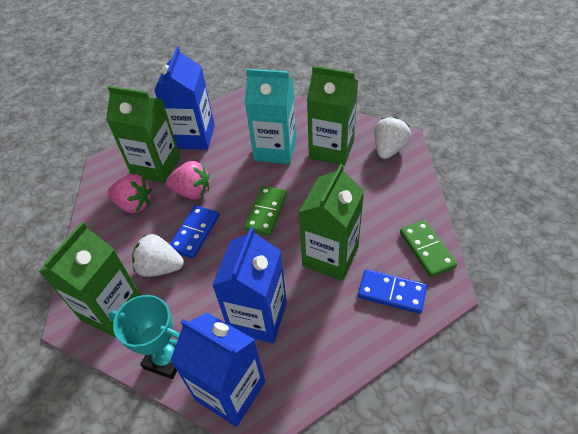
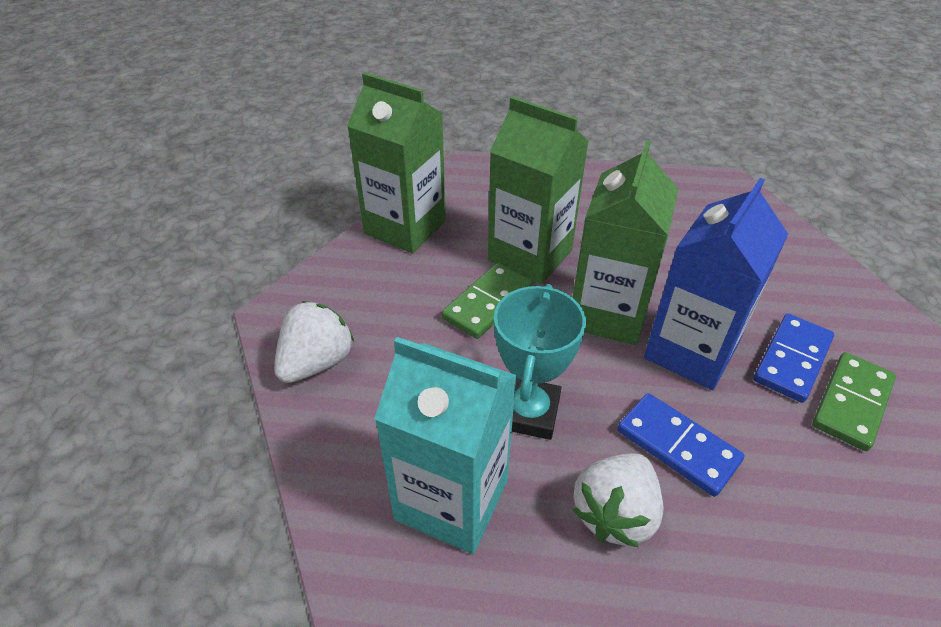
blue carton: [154,46,215,150] [170,313,265,427] [212,227,287,343] = 3 -> [644,178,788,390] = 1
green carton: [39,222,141,337] [106,86,180,183] [299,164,364,281] [307,66,358,166] = 4 -> [347,72,446,253] [488,96,589,284] [573,141,679,345] = 3
pink strawberry: [108,174,152,213] [166,161,209,200] = 2 -> none = 0

